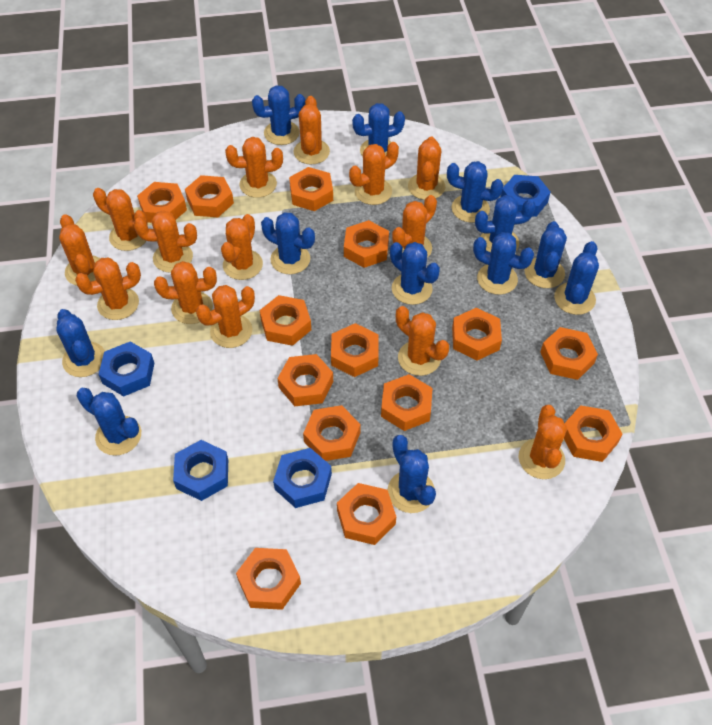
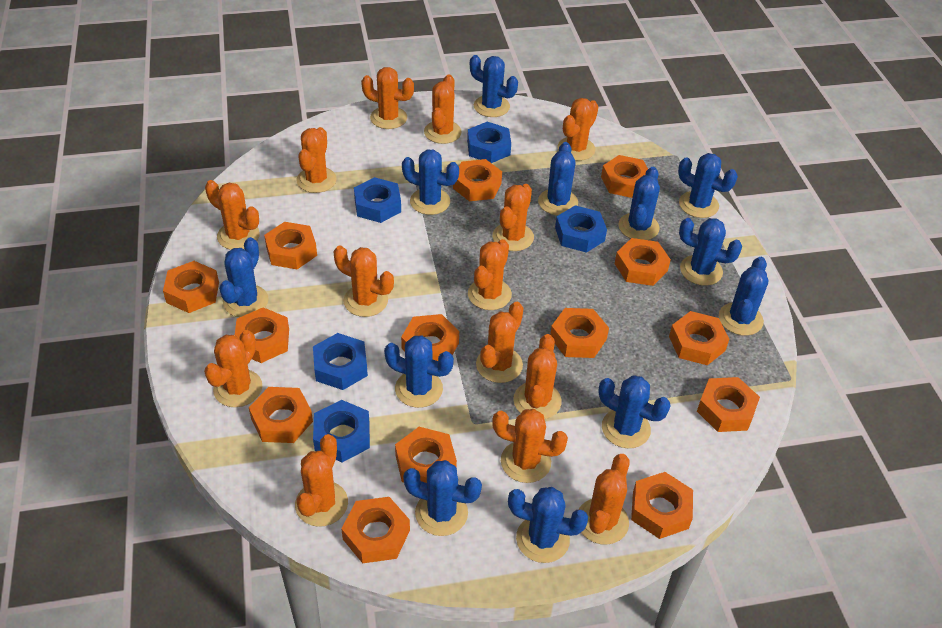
blue nut: [99,341,154,397] [173,440,228,501] [273,448,332,508] [501,175,551,217] = 4 -> [313,333,368,390] [313,400,370,462] [354,177,401,223] [467,122,511,163] [555,205,607,253] = 5

